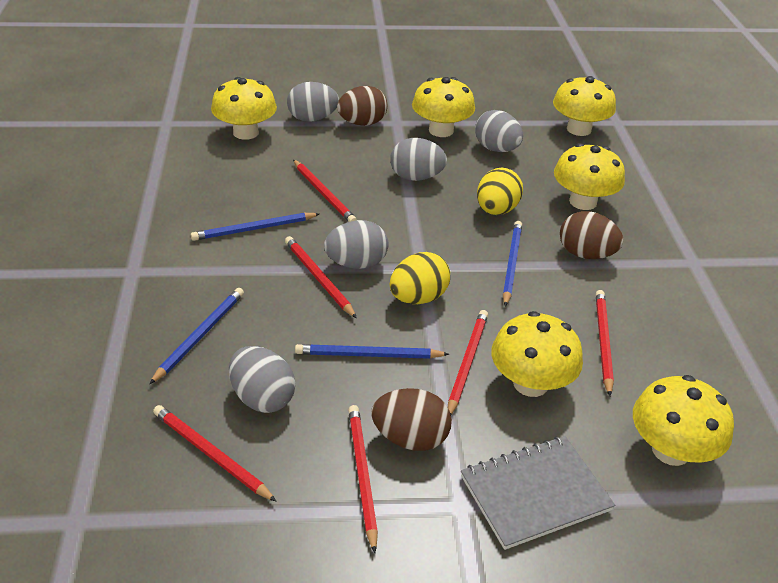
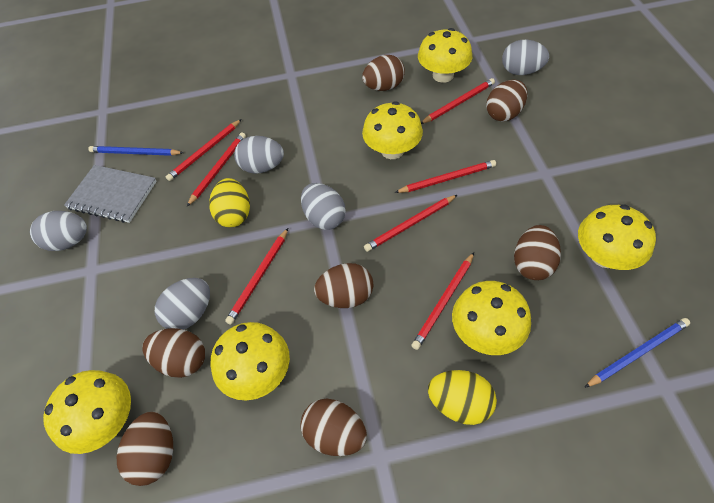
blue pencil: [150,288,244,384] [191,213,319,241] [295,344,449,359] [503,221,522,307] = 4 -> [88,146,184,156] [584,318,690,388] = 2
brown egg: [337,86,387,126] [371,388,452,451] [560,211,623,259] = 3 -> [117,412,173,486] [143,328,205,378] [300,399,367,456] [314,263,373,308] [362,55,405,91] [486,80,527,122] [514,225,561,280] = 7
red pencil: [153,405,277,502] [285,236,357,318] [293,160,357,222] [348,405,378,553] [448,310,488,415] [596,290,614,396] = 6 -> [166,119,242,181] [187,132,246,206] [225,228,288,325] [364,195,457,252] [394,160,496,193] [411,252,474,350] [421,78,495,124] = 7

